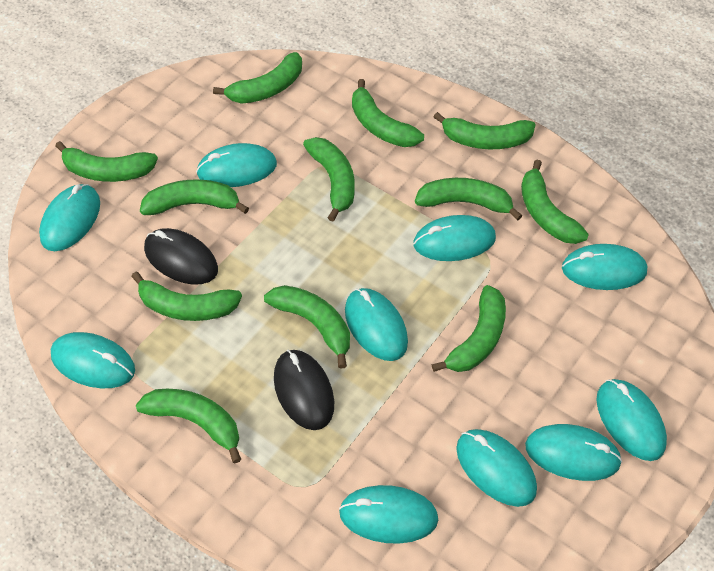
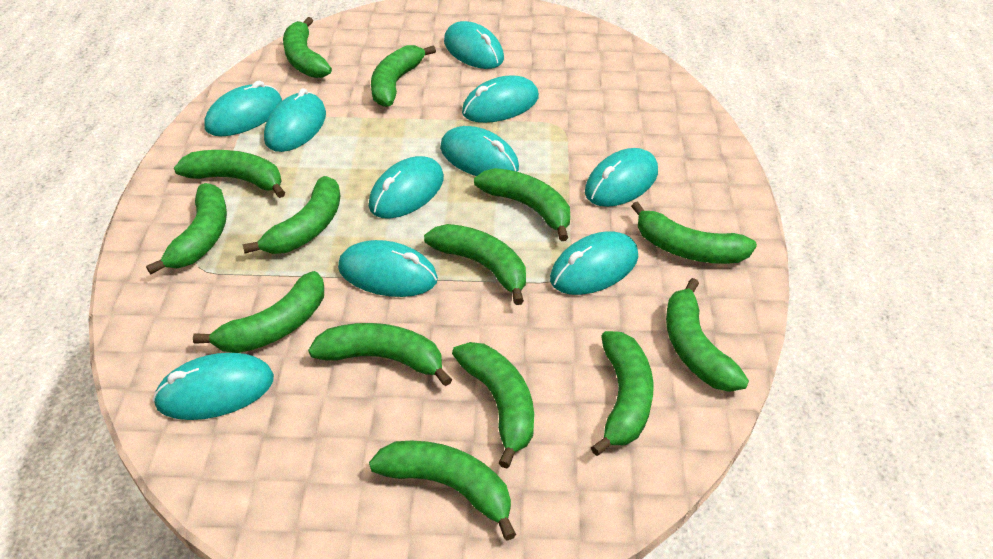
black mouse: [144,228,218,285] [274,350,334,430] = 2 -> none = 0
green banana: [55,141,158,182] [131,272,242,321] [136,389,242,463] [140,179,249,215] [213,52,302,104] [264,285,350,369] [303,137,355,222] [352,79,424,147] [415,178,522,220] [431,285,506,372] [434,112,536,149] [521,160,589,244] = 12 -> [146,183,227,274] [174,150,285,198] [193,271,324,353] [243,176,340,254] [283,17,332,78] [308,323,452,386] [369,441,516,541] [371,45,436,107] [424,224,526,305] [452,342,534,468] [474,168,570,241] [591,331,654,456] [631,201,757,264] [666,278,749,392] = 14

